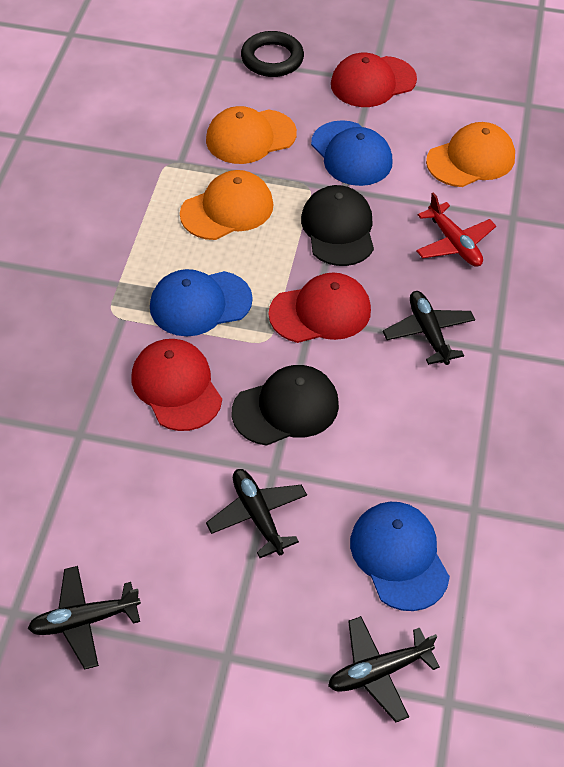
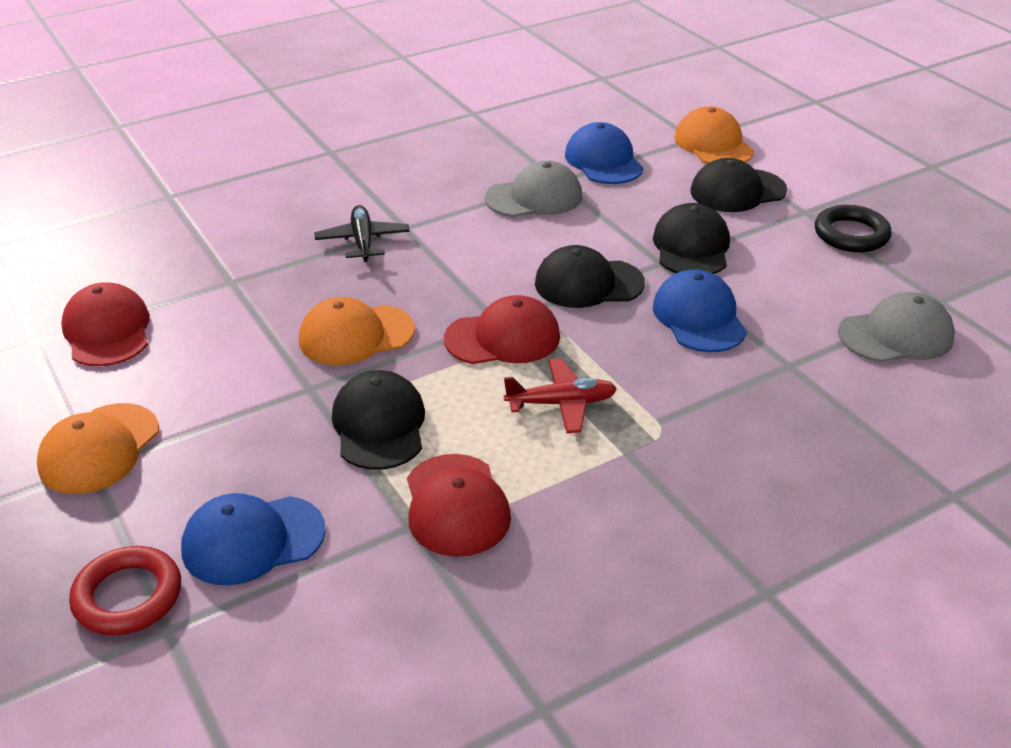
black cap: [232,365,339,446] [301,185,374,266] = 2 -> [332,370,425,470] [535,245,645,308] [653,203,730,274] [690,158,787,212] = 4
black plane: [28,566,141,670] [206,469,307,558] [328,616,440,722] [383,291,475,365] = 4 -> [315,205,410,262] = 1
grey cap: none = 0 -> [485,160,582,217] [838,292,955,362] = 2
red ring: none = 0 -> [69,546,181,635] = 1

